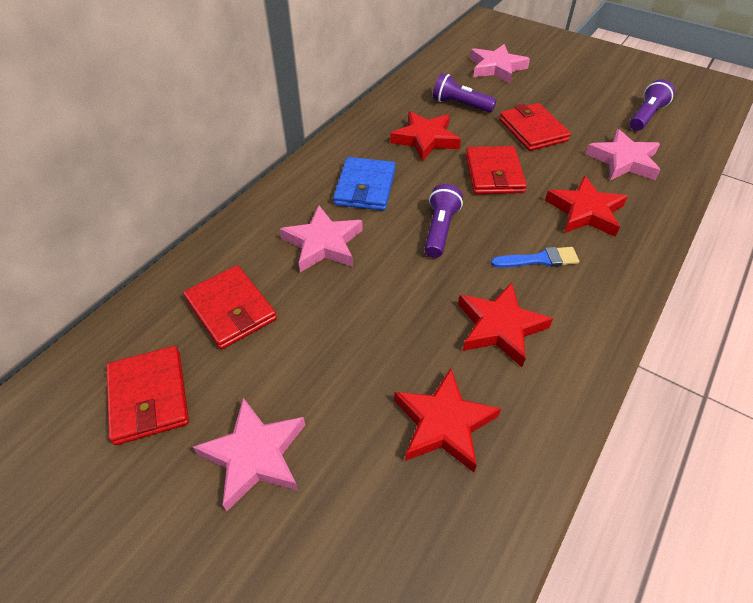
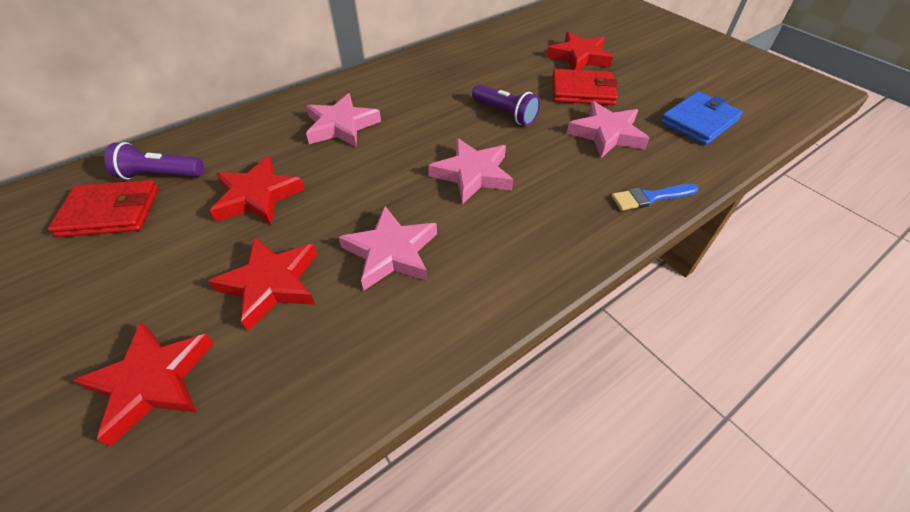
purple flashlight: [425,184,463,258] [433,73,497,113] [630,80,675,131] = 3 -> [104,142,204,179] [472,84,540,126] = 2
red wallet: [106,346,189,445] [183,265,277,349] [465,146,527,194] [499,103,571,151] = 4 -> [48,180,159,237] [552,69,618,105] = 2

